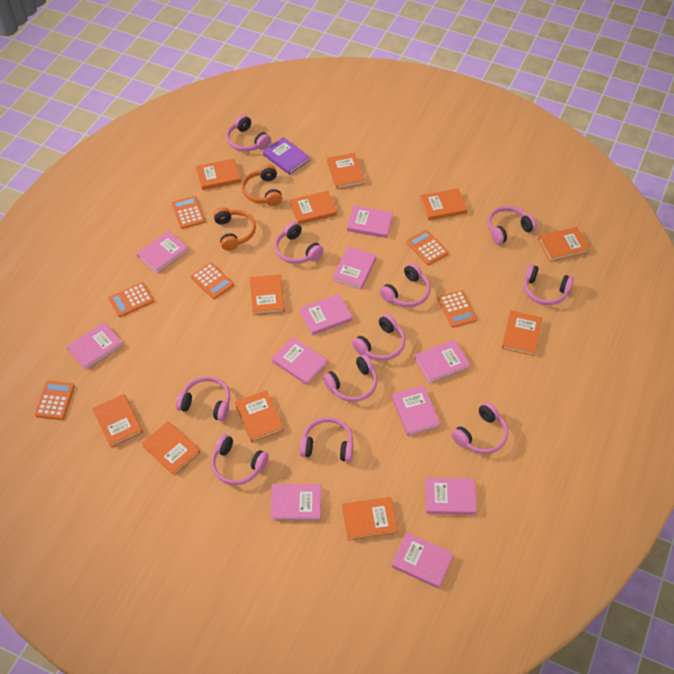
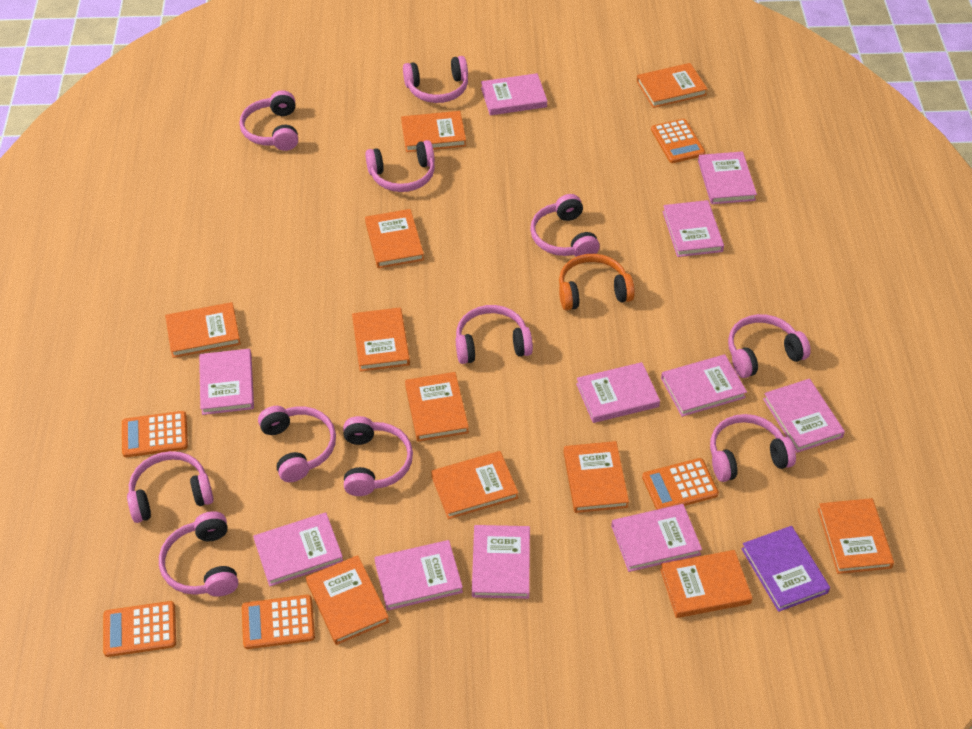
orange calculator: [35,381,75,420] [109,282,154,317] [172,196,205,229] [191,263,234,299] [407,230,448,265] [438,290,477,328] = 6 -> [103,601,176,657] [122,411,188,457] [242,595,315,649] [642,458,719,510] [651,119,705,163] = 5
orange headphones: [213,207,256,251] [242,165,282,206] = 2 -> [559,254,635,310] = 1

